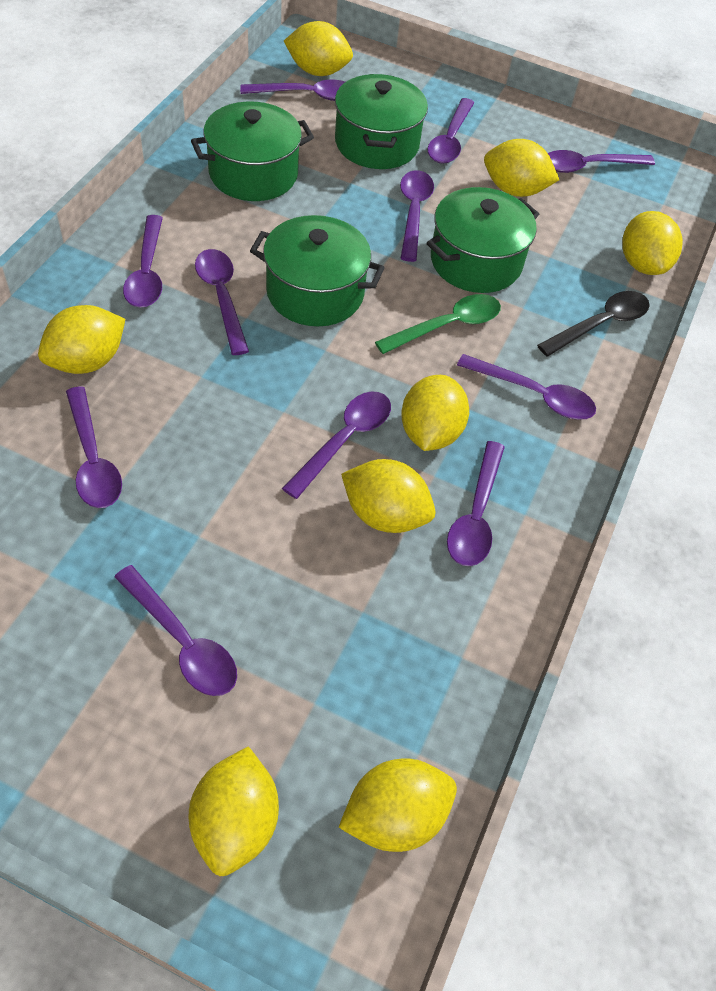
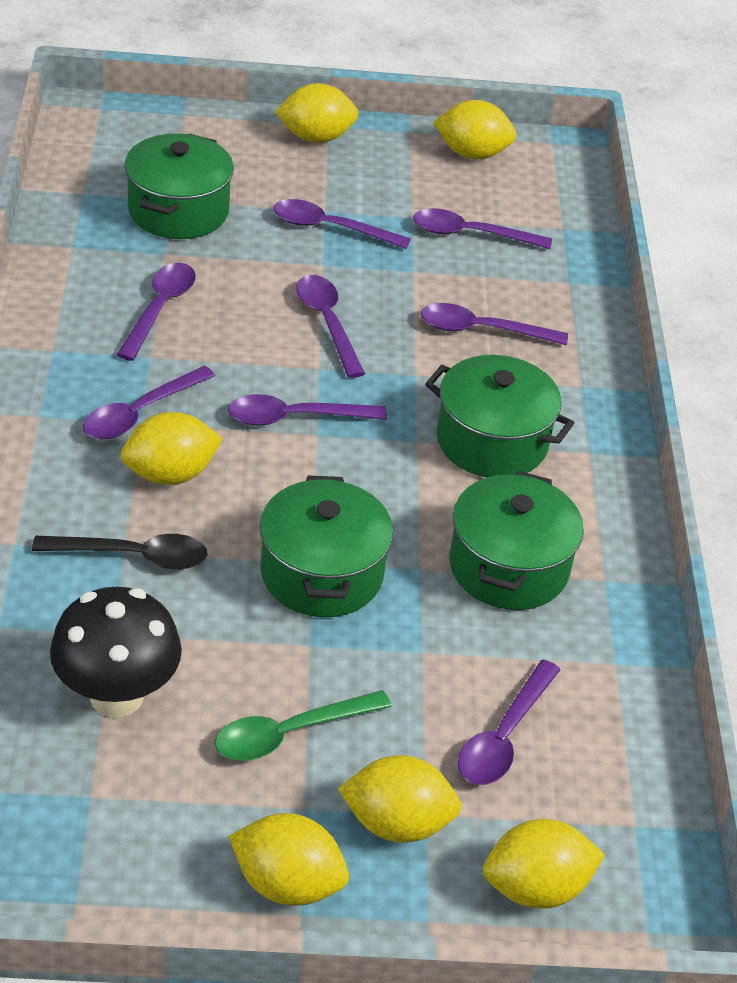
black mushroom: none = 0 -> [50,587,182,717] = 1
purple spoon: [66,386,122,508] [115,565,237,696] [123,215,163,307] [195,249,249,355] [240,80,345,101] [282,392,391,499] [400,170,434,262] [427,98,475,164] [447,441,505,566] [457,354,596,420] [548,150,655,173] = 11 -> [83,366,215,439] [116,262,196,361] [228,394,387,426] [273,199,411,249] [296,275,365,378] [413,208,552,249] [420,303,568,345] [458,660,561,785] = 8
yellow lemon: [38,305,125,374] [189,746,279,876] [284,21,353,76] [339,758,457,852] [341,459,436,533] [401,375,469,451] [484,139,559,197] [622,211,683,275] = 8 -> [120,412,223,485] [229,813,349,906] [274,83,359,143] [338,755,461,843] [433,100,517,159] [483,819,605,909] = 6

